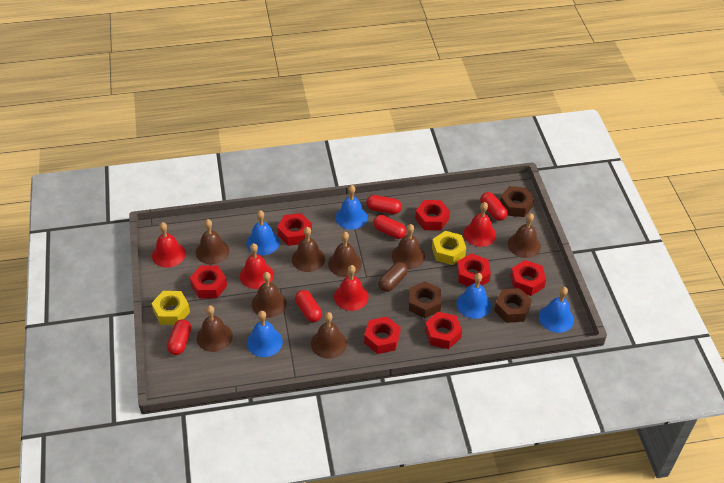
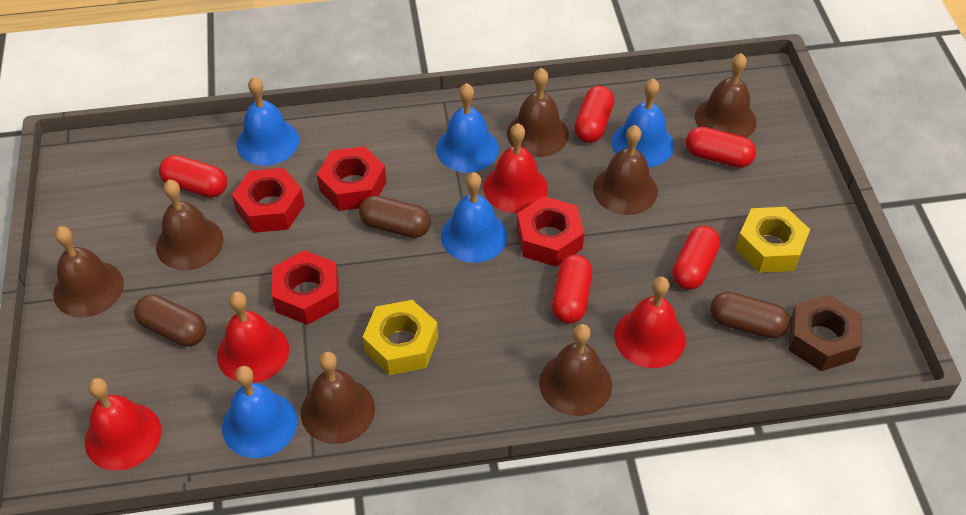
brown bell: [196,219,229,264] [197,305,233,352] [252,272,287,318] [292,227,325,272] [311,312,347,359] [328,232,362,277] [392,224,425,269] [508,213,541,258] = 8 -> [53,226,124,318] [156,180,224,270] [301,351,375,444] [507,68,569,157] [539,324,612,416] [593,125,658,215] [695,53,756,138] = 7
brown capsule: [378,262,408,292] = 1 -> [134,294,206,347] [359,196,431,238] [710,292,790,339] = 3
brown nut: [409,281,441,318] [494,288,532,323] [500,186,534,217] = 3 -> [789,294,862,371] = 1
red nut: [190,265,227,298] [277,213,312,246] [364,317,401,354] [415,200,450,231] [425,312,462,349] [457,253,491,287] [510,260,546,296] = 7 -> [232,168,305,233] [272,250,339,325] [317,146,386,211] [517,196,584,267] = 4

